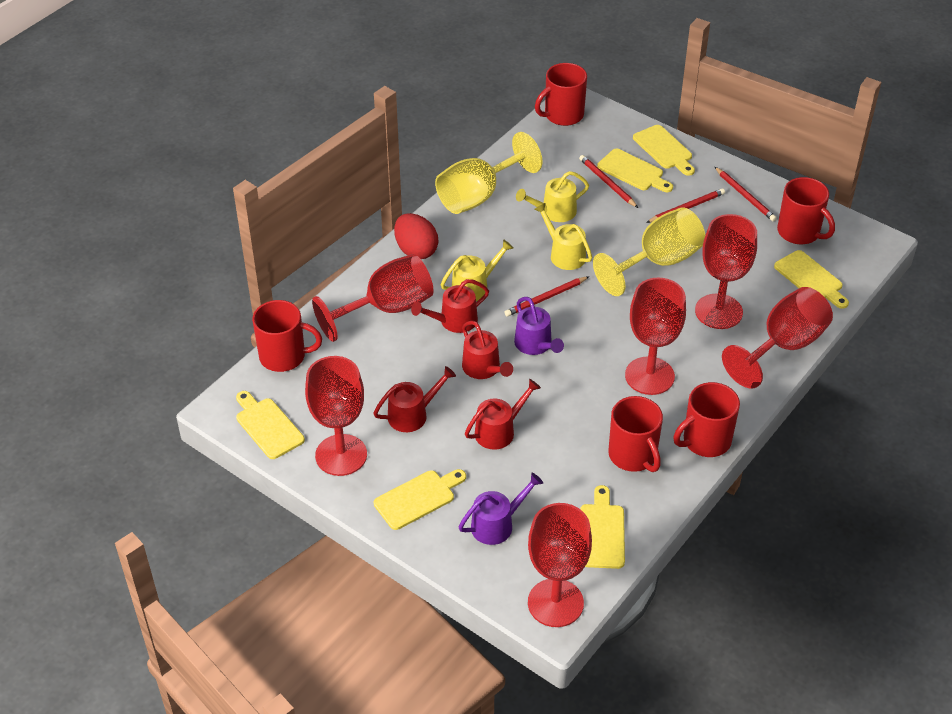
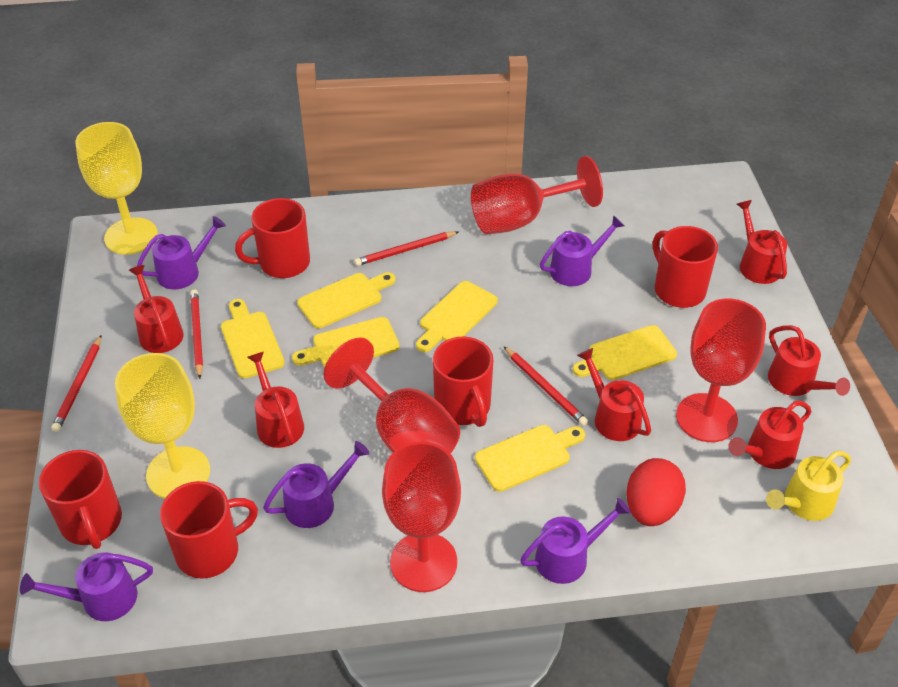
purple watering can: [459,473,543,545] [514,297,564,355] = 2 -> [20,552,153,621] [137,216,226,289] [263,441,370,528] [520,498,631,584] [540,215,625,286] = 5
red goblet: [305,356,367,476] [312,254,433,342] [528,503,592,627] [625,278,686,395] [695,214,757,329] [722,287,833,388] = 6 -> [323,337,460,454] [382,442,461,592] [471,156,603,234] [676,299,766,442] = 4
red watering can: [373,366,456,432] [411,279,489,333] [462,321,513,379] [465,379,541,450] = 4 -> [129,265,184,353] [247,352,304,448] [577,348,651,441] [728,401,811,469] [737,200,787,284] [768,325,850,396] = 6
yellow watering can: [441,239,513,301] [516,171,589,222] [534,203,592,270] = 3 -> [766,451,851,521] = 1

